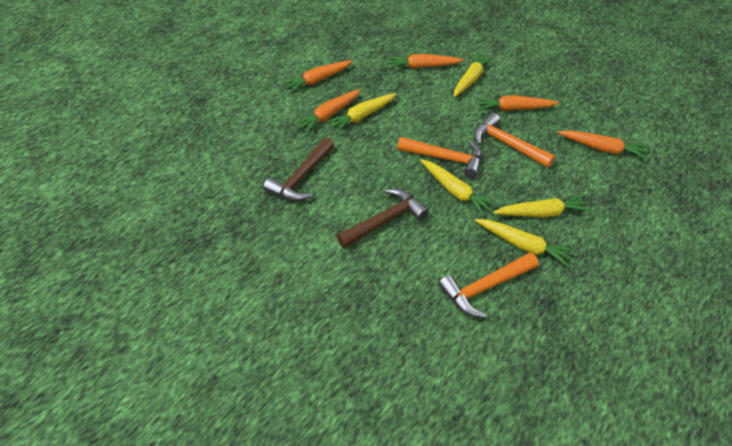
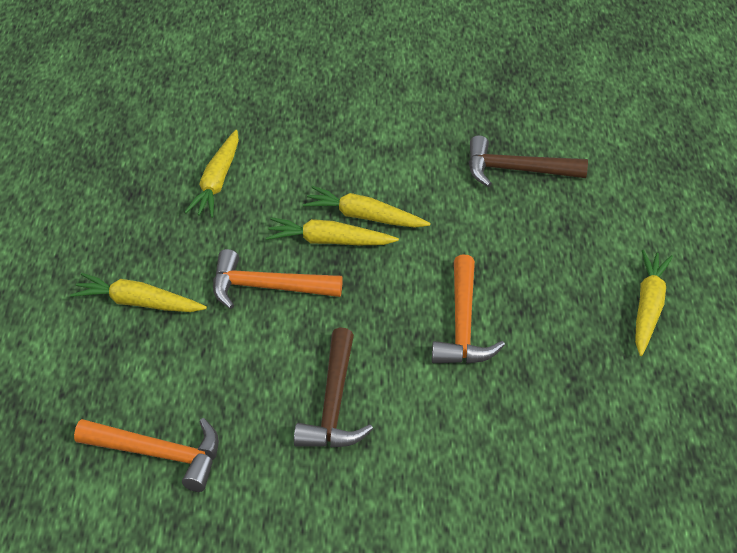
orange carrot: [282,60,353,93] [294,89,360,133] [387,54,464,68] [475,95,559,111] [558,130,649,160] = 5 -> none = 0

